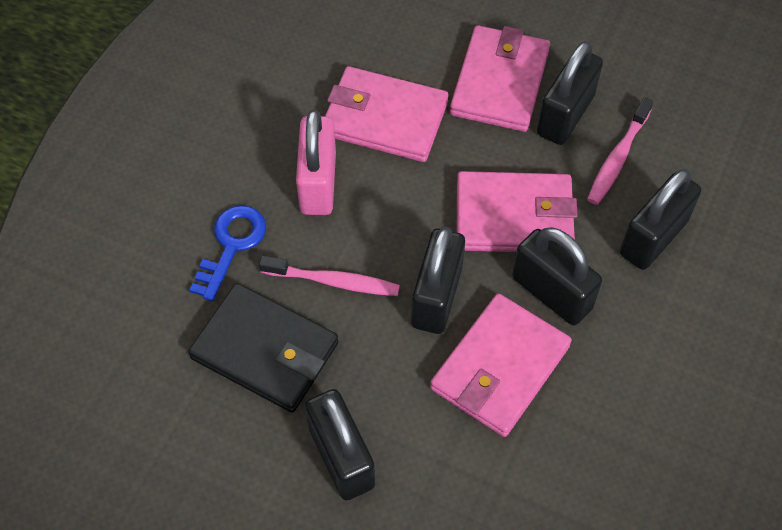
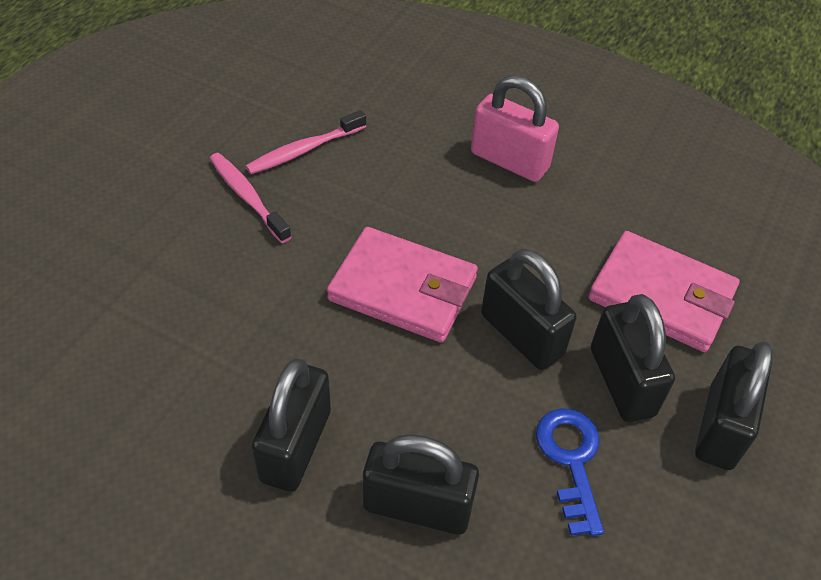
black wallet: [188,283,339,413] = 1 -> none = 0
pink wallet: [325,66,449,162] [430,293,572,437] [450,25,550,132] [457,171,578,252] = 4 -> [327,227,478,343] [588,231,740,352] = 2

